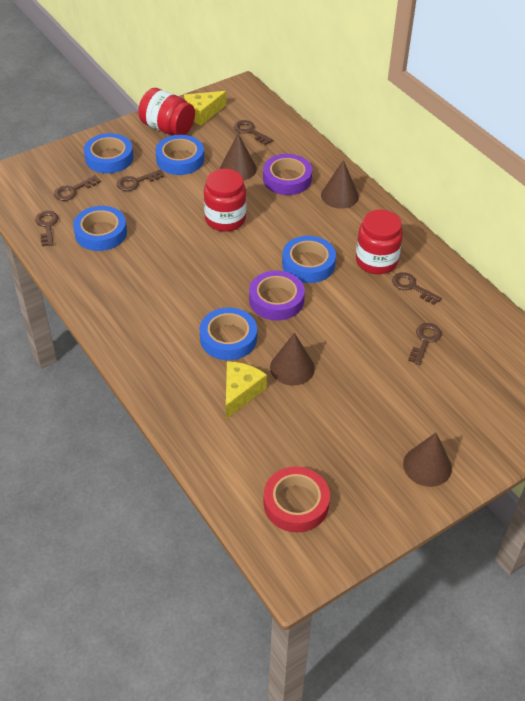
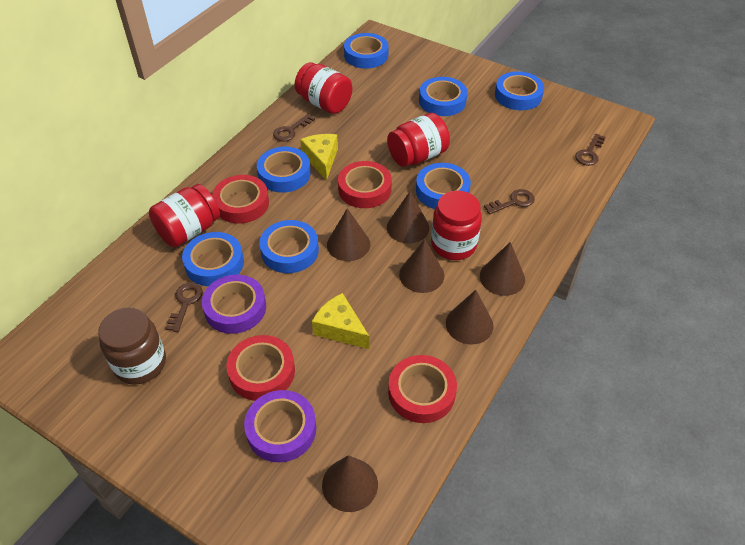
blue tape: [73,206,127,251] [84,133,133,173] [155,135,204,175] [199,307,257,360] [282,236,336,283] = 5 -> [182,232,244,286] [257,147,311,193] [259,220,319,273] [344,33,389,69] [416,163,471,209] [419,77,468,116] [495,71,544,110] = 7
brown cone: [220,134,257,181] [270,333,315,386] [321,160,359,209] [403,433,452,487] = 4 -> [322,455,378,512] [327,208,370,261] [387,191,429,243] [399,239,444,293] [446,290,494,344] [480,242,525,296] = 6
brown jar: none = 0 -> [98,307,166,385] = 1
brown key: [35,211,58,246] [54,175,100,201] [117,170,164,191] [234,120,273,145] [392,272,441,305] [408,323,442,365] = 6 -> [165,283,203,332] [273,114,315,142] [484,189,535,214] [575,133,606,166] = 4
red jar: [138,88,195,135] [204,169,246,232] [356,210,403,274] = 3 -> [149,184,220,247] [295,62,352,114] [387,113,450,167] [431,191,482,260] = 4
red tape: [263,467,330,532] = 1 -> [212,175,269,223] [227,335,295,401] [338,161,392,208] [388,355,457,423] = 4

